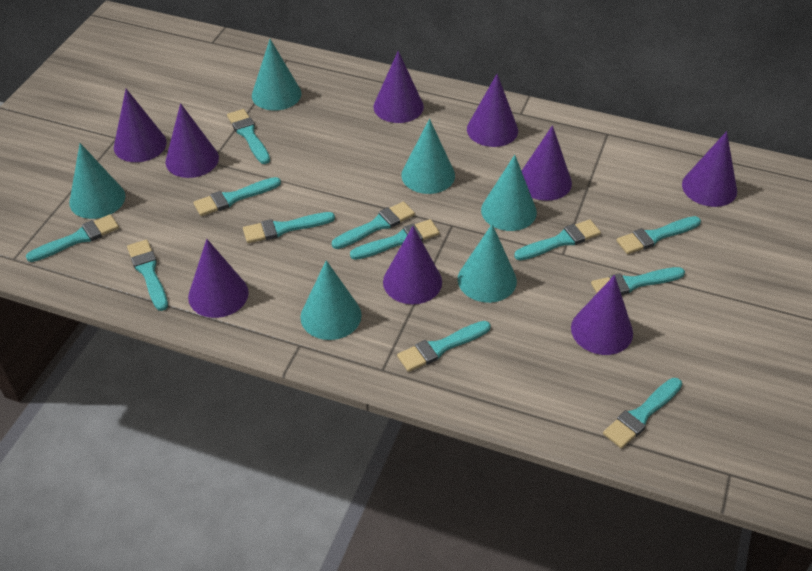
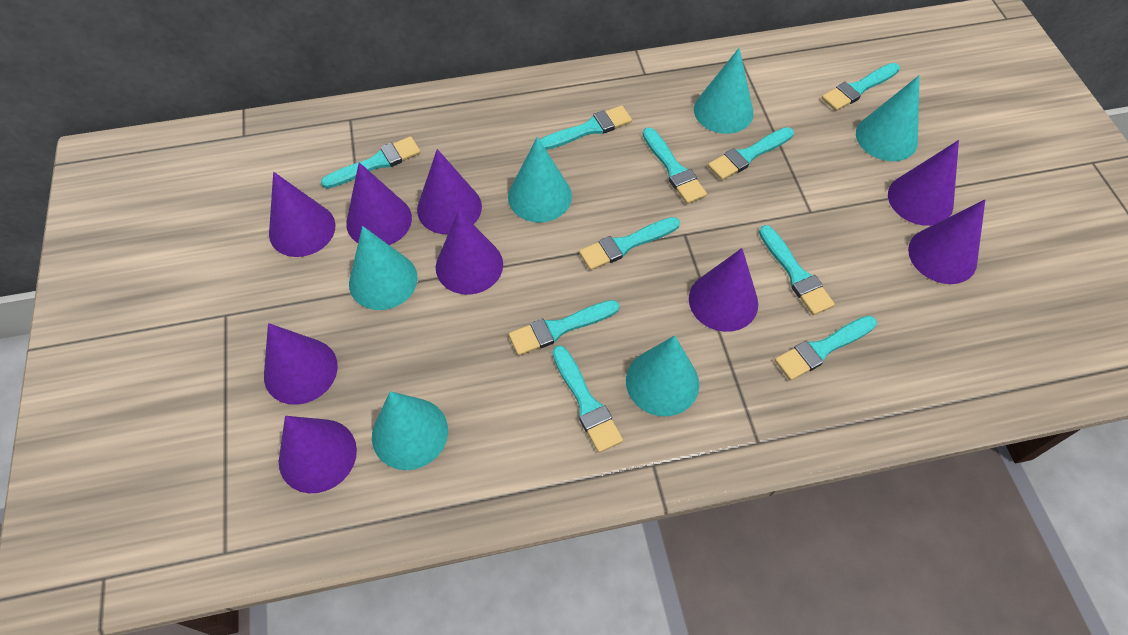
turquoise brush: [26,214,119,262] [127,240,168,311] [193,177,281,216] [227,109,270,164] [243,212,335,243] [332,201,415,249] [350,219,440,260] [397,321,491,372] [514,219,601,260] [591,267,685,295] [603,378,682,449] [616,216,701,254] = 12 -> [321,136,421,189] [509,300,620,356] [540,105,632,150] [553,345,623,453] [579,217,680,270] [643,127,707,204] [708,127,794,180] [759,225,835,315] [775,316,877,381] [822,63,900,111] = 10

